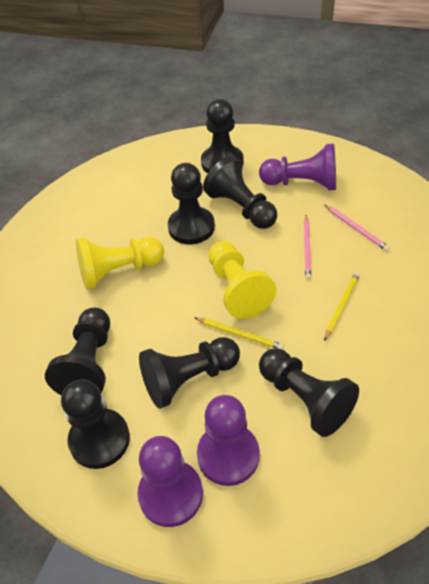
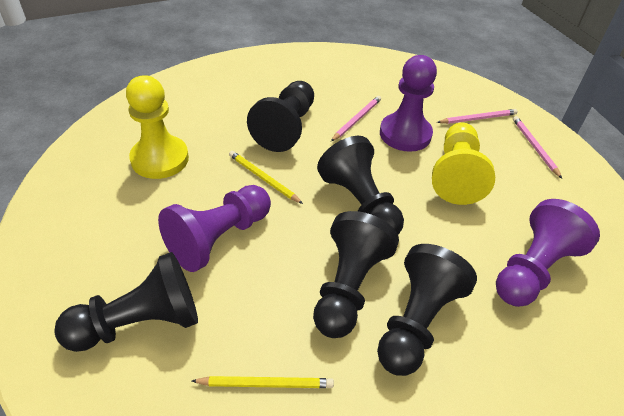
black pawn: [45,307,110,395] [61,379,130,469] [139,337,240,409] [168,163,215,245] [201,99,244,174] [203,156,277,229] [259,348,359,437] = 7 -> [54,252,198,352] [247,81,314,152] [313,211,399,338] [317,136,404,235] [377,244,477,376] = 5
pink pencil: [304,215,311,280] [325,205,390,251] = 2 -> [331,96,381,141] [437,109,518,124] [513,116,562,178] = 3

